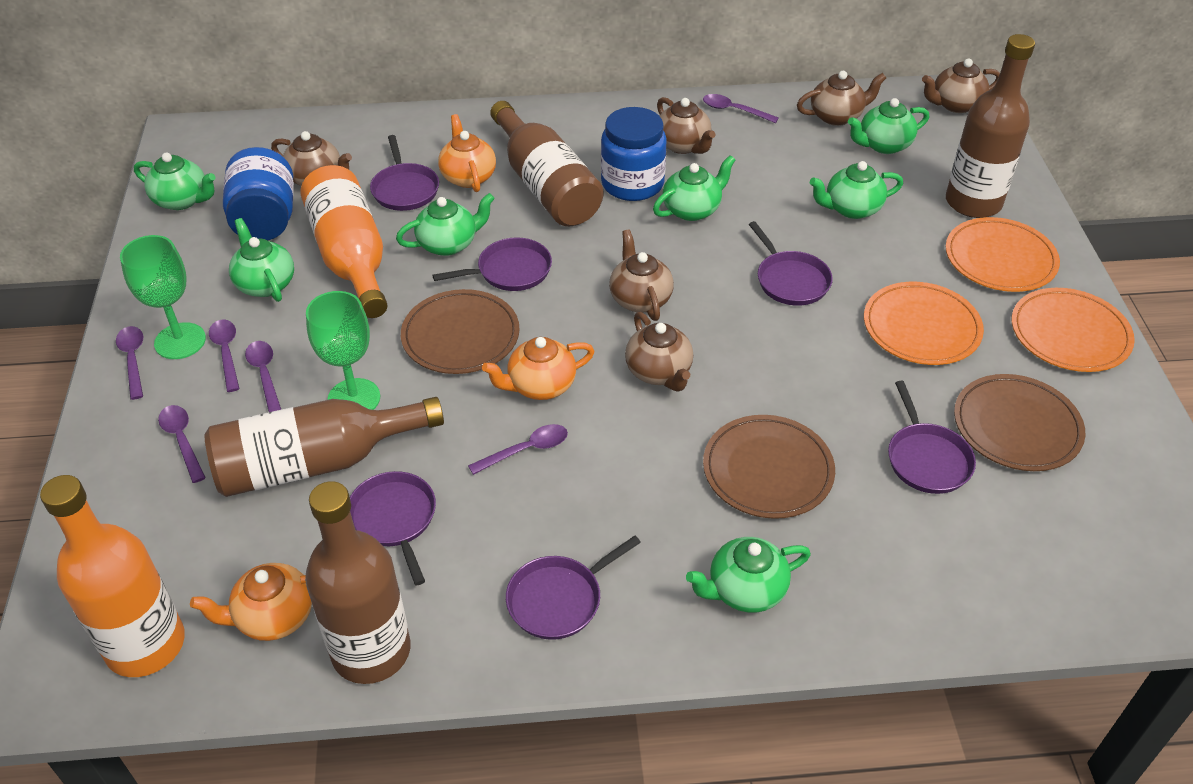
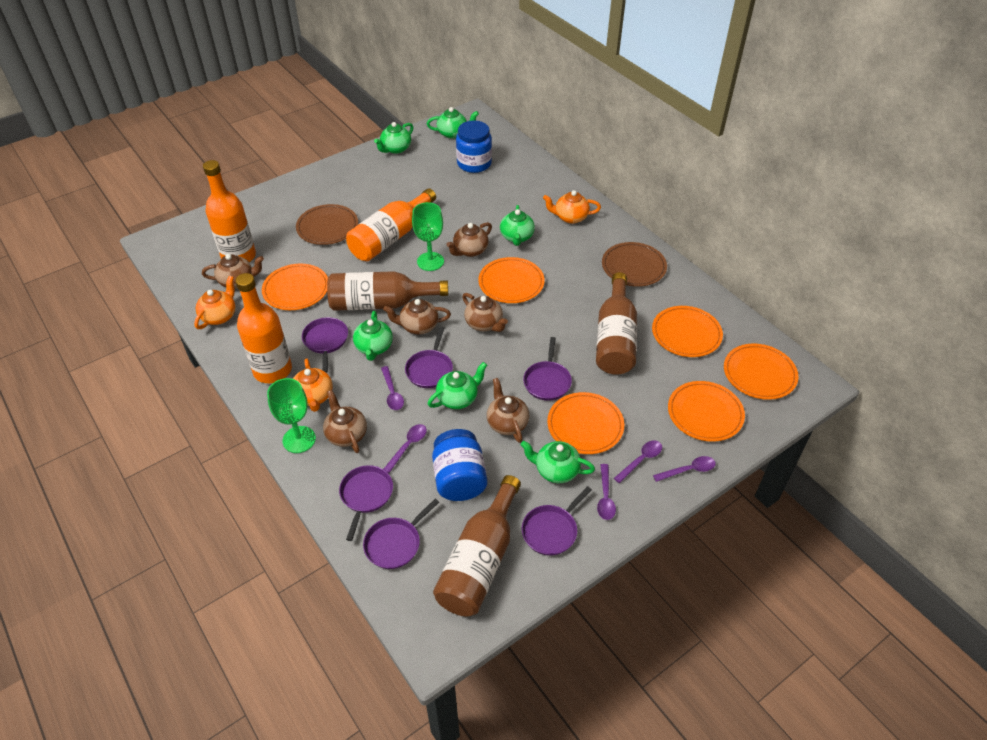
brown bottle: [204,397,444,497] [305,481,411,684] [490,101,603,227] [946,34,1035,218] = 4 -> [327,271,448,311] [433,475,521,617] [596,272,637,375] = 3
brown plate: [401,289,520,374] [703,415,835,519] [954,374,1085,471] = 3 -> [296,204,358,245] [602,242,667,287] = 2
green teapot: [134,153,216,210] [229,218,294,302] [396,193,495,256] [653,155,735,221] [686,537,811,613] [810,161,903,219] [848,98,929,154] = 7 -> [353,311,393,361] [374,122,413,154] [427,107,479,138] [428,362,487,409] [500,205,535,246] [521,441,595,483] = 6
orange bottle: [40,475,185,677] [300,165,388,318] = 2 -> [203,160,256,262] [236,273,292,383] [346,188,436,261] = 3
orange plate: [864,282,984,365] [946,217,1060,292] [1012,288,1135,372] = 3 -> [262,264,328,310] [479,257,545,303] [547,392,624,454] [652,306,723,357] [668,381,745,442] [724,343,798,400] = 6
purple spoon: [116,326,143,400] [158,405,206,483] [209,319,240,392] [245,341,281,412] [468,424,568,475] [703,94,779,123] = 6 -> [381,366,404,410] [384,424,427,473] [597,464,616,520] [614,440,662,483] [653,456,716,482] = 5

